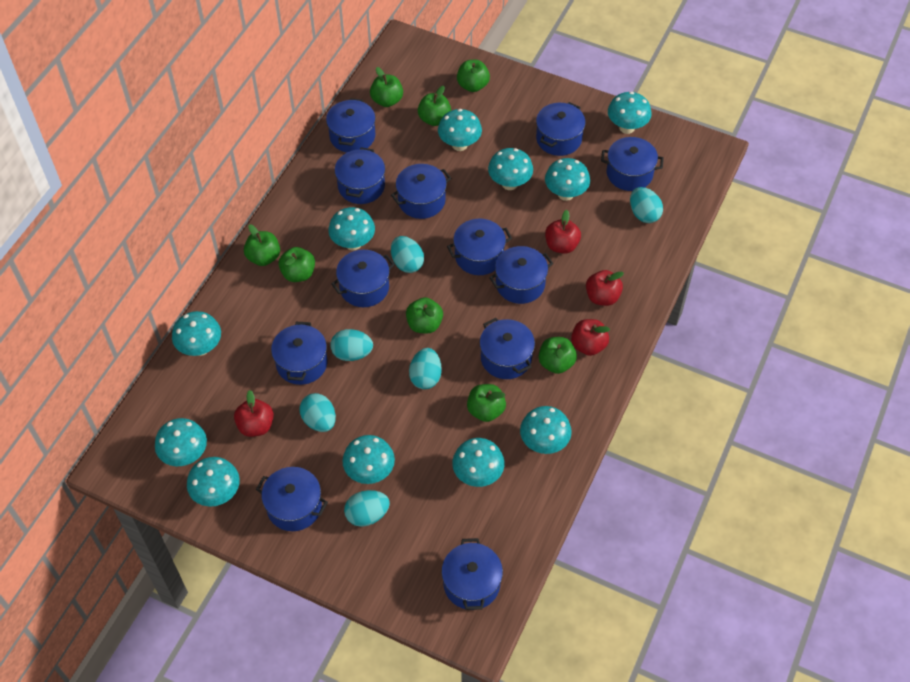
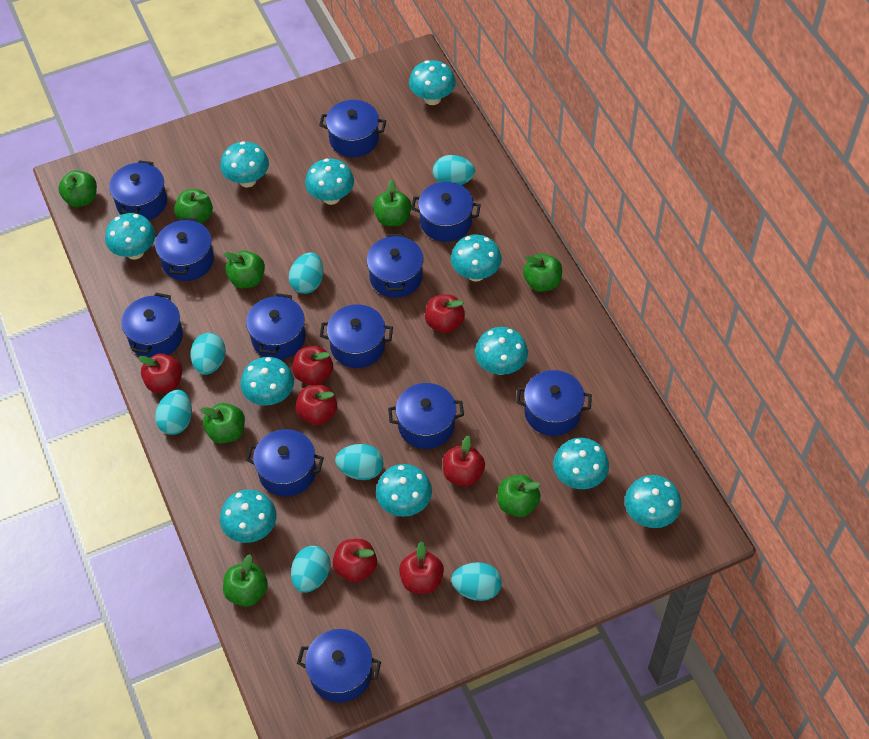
red apple: [234,390,274,437] [545,210,581,254] [571,319,610,356] [586,270,624,306] = 4 -> [138,353,182,393] [292,346,333,385] [296,385,337,425] [333,539,377,582] [399,541,444,594] [425,294,465,333] [443,436,485,486] = 7
turquoise egg: [300,393,336,432] [330,329,373,361] [344,490,390,527] [391,236,424,273] [409,348,442,389] [630,187,663,223] = 6 -> [155,390,192,435] [190,333,226,375] [289,252,323,294] [291,546,331,593] [335,444,383,480] [433,155,475,185] [451,562,502,601] = 7

